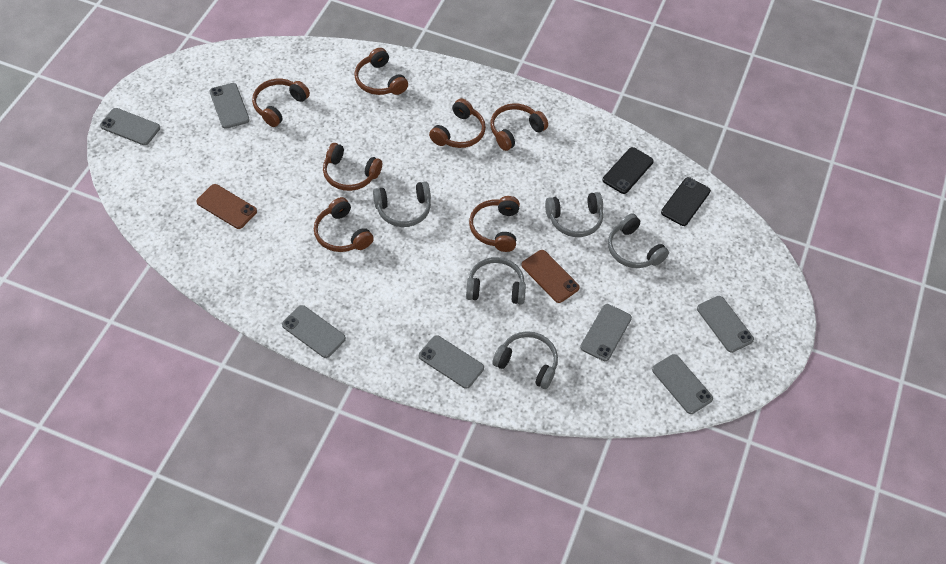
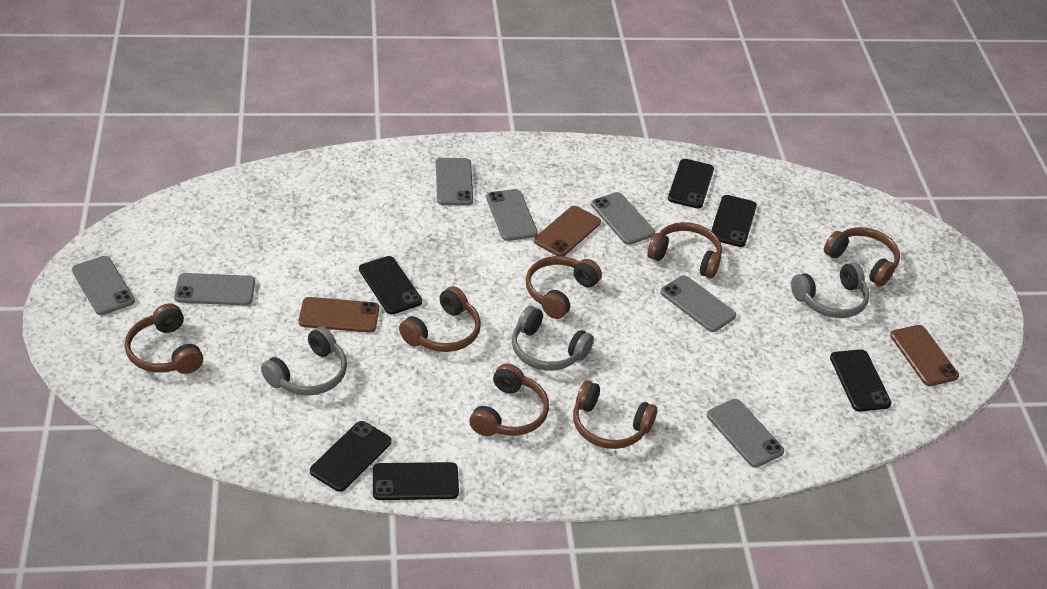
black phone: [603,147,654,194] [661,177,711,226] = 2 -> [310,421,391,492] [359,256,422,314] [373,462,459,500] [668,159,714,208] [711,195,757,247] [830,349,892,412] = 6
brown phone: [196,184,257,229] [522,250,580,303] = 2 -> [299,297,379,333] [534,206,601,256] [890,325,959,386] = 3
grey headphones: [373,181,431,227] [466,257,526,304] [492,331,558,389] [545,192,603,237] [608,213,669,268] = 5 -> [261,326,347,396] [512,306,594,371] [791,262,869,318] = 3

